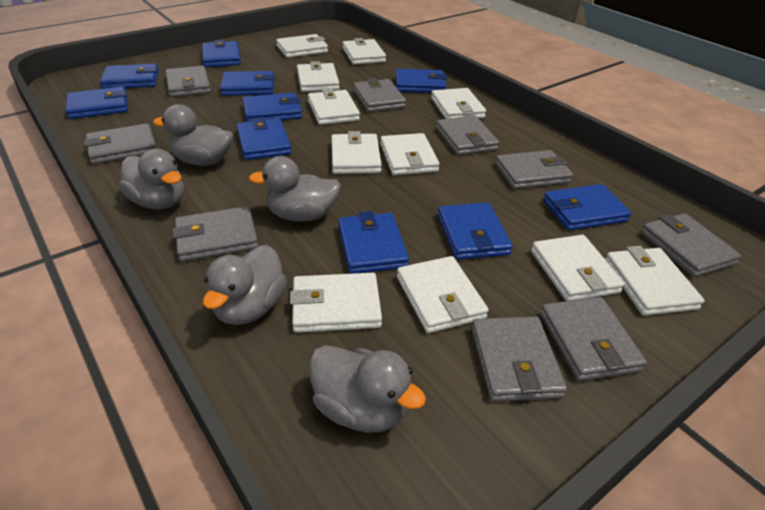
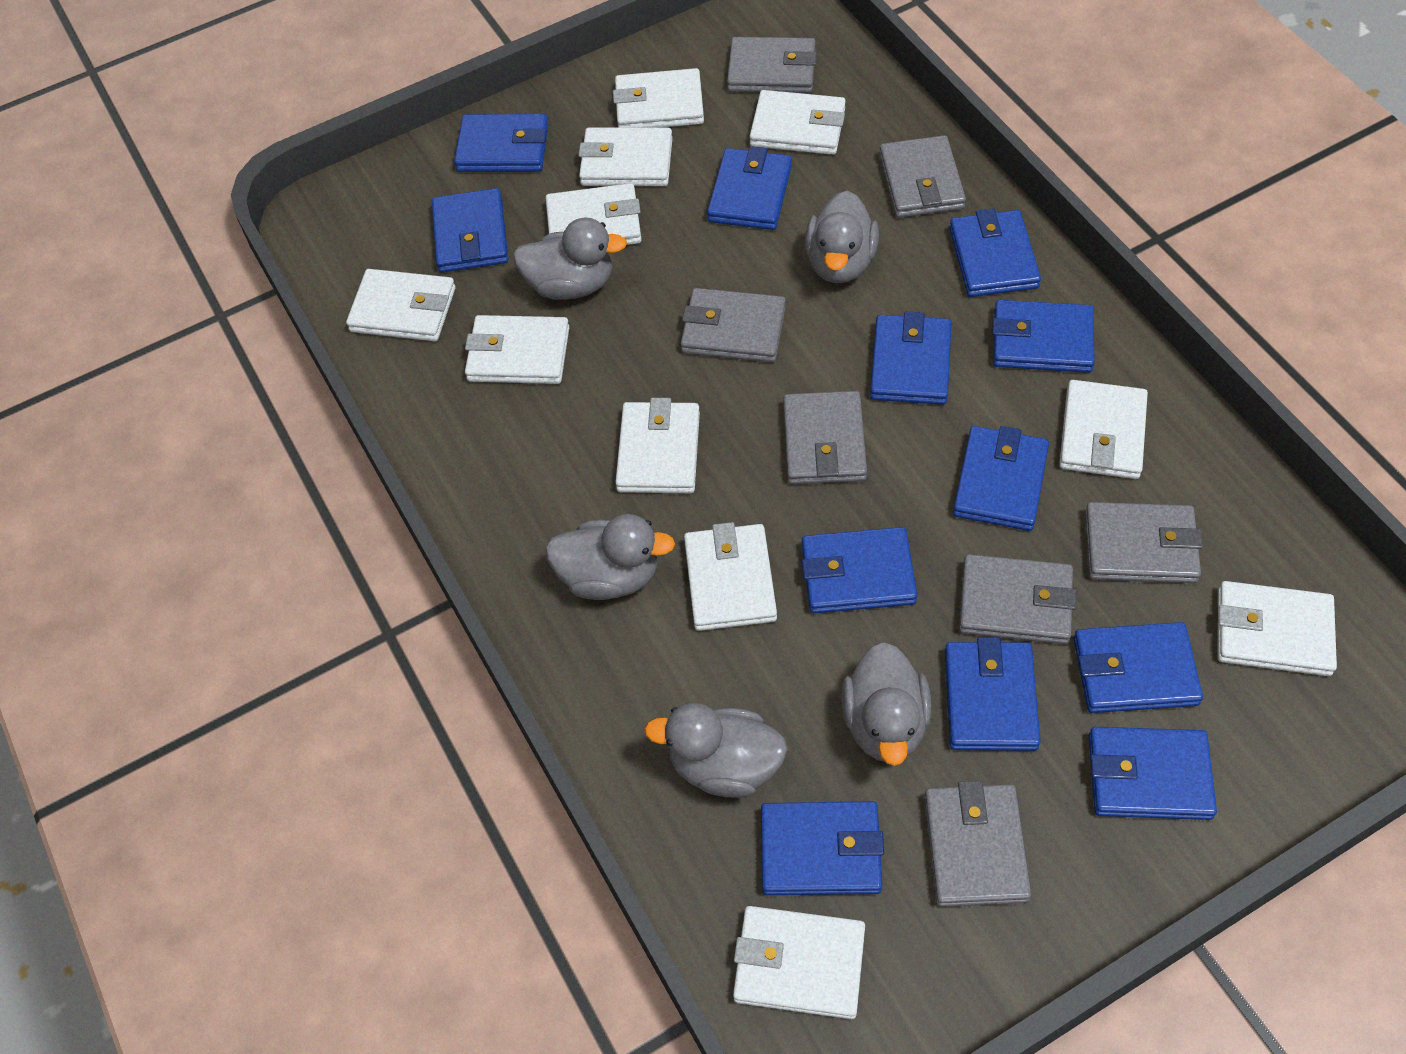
blue wallet: [65,87,128,119] [100,64,159,89] [202,40,241,67] [220,71,274,96] [236,117,291,160] [243,93,302,122] [338,211,409,274] [396,69,447,93] [438,203,513,260] [543,184,631,231] = 10 -> [432,188,508,273] [454,114,549,172] [707,146,792,230] [761,801,884,895] [802,527,917,614] [870,311,952,405] [945,637,1041,751] [949,208,1041,297] [953,426,1049,531] [992,300,1095,373] [1073,622,1203,713] [1089,727,1217,820] = 12
grey wallet: [84,123,157,164] [166,66,211,97] [173,206,258,262] [354,78,406,112] [436,116,499,155] [471,317,567,402] [495,150,573,189] [540,297,647,381] [641,213,741,277] = 9 -> [681,288,786,362] [727,37,817,93] [783,391,867,484] [879,135,966,218] [924,781,1031,907] [959,554,1076,644] [1085,502,1203,583] = 7

